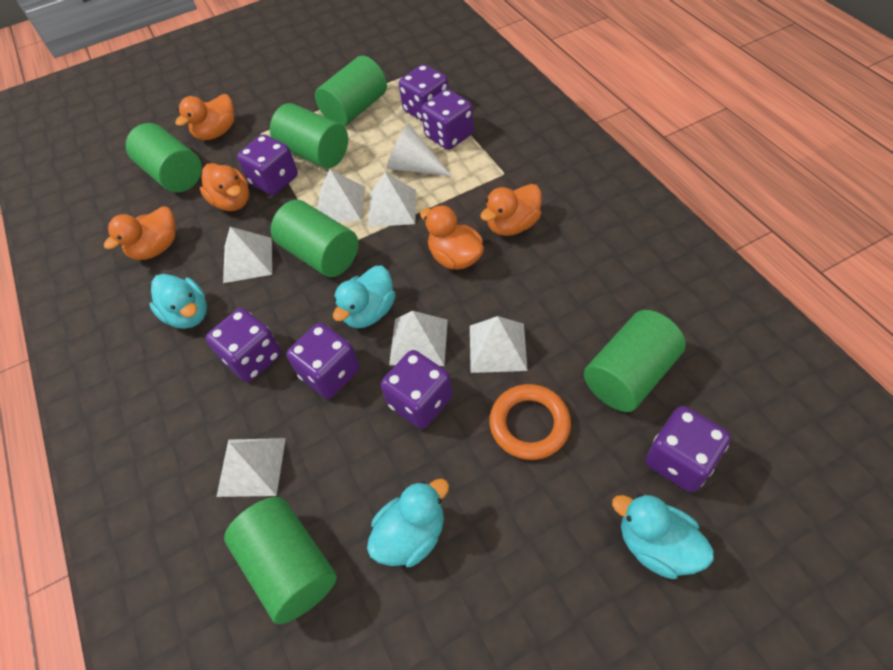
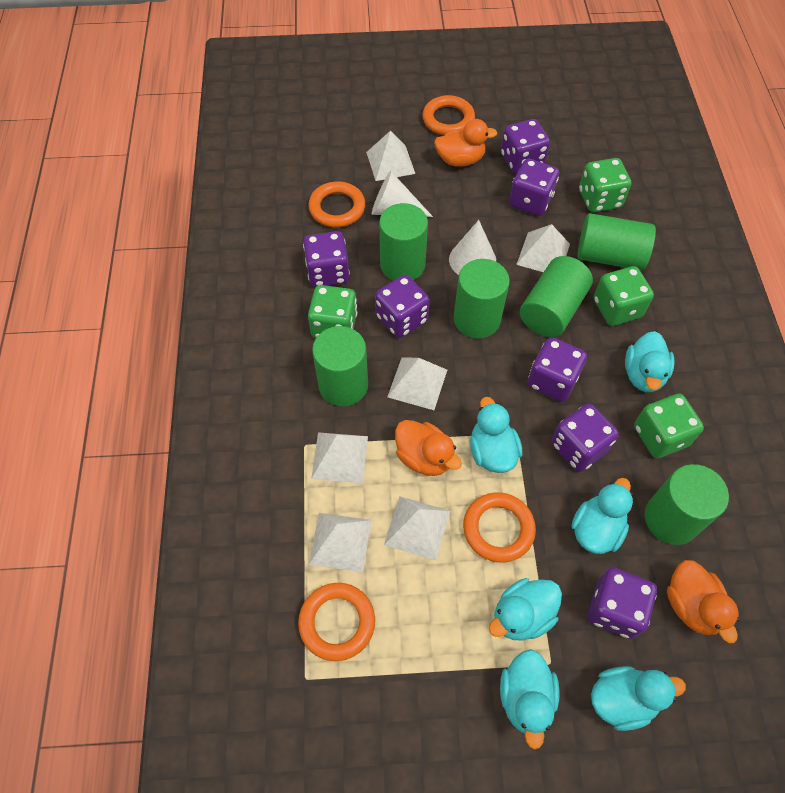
green dice: none = 0 -> [308,285,357,338] [579,158,631,212] [594,266,654,326] [634,393,704,459] = 4
orange duck: [104,206,176,260] [175,94,234,140] [200,163,249,211] [420,205,484,270] [480,184,542,236] = 5 -> [395,420,462,476] [434,119,497,167] [667,560,740,643] = 3
orange ring: [489,384,571,460] = 1 -> [298,583,375,661] [308,182,365,227] [423,95,475,135] [463,492,536,562] = 4
turquoise duck: [149,274,207,329] [333,266,396,328] [367,479,449,567] [612,494,714,579] = 4 -> [470,397,522,473] [489,578,562,641] [500,649,560,749] [572,478,633,554] [591,666,686,731] [625,331,675,392] = 6
white cone: [387,124,452,176] = 1 -> [372,171,433,217] [449,220,496,275] = 2

